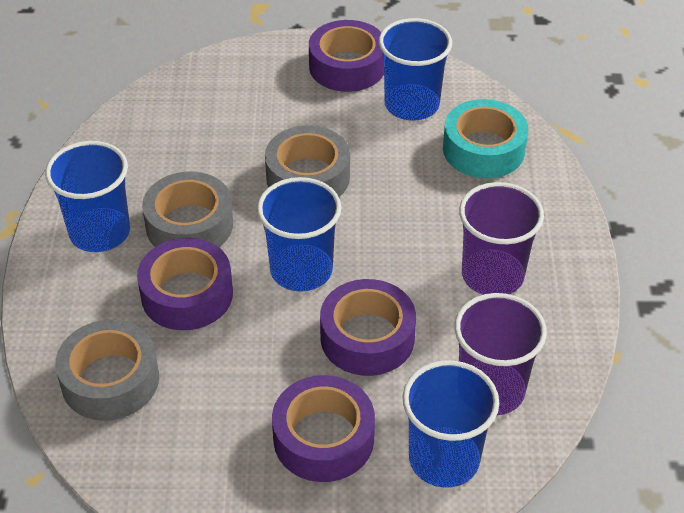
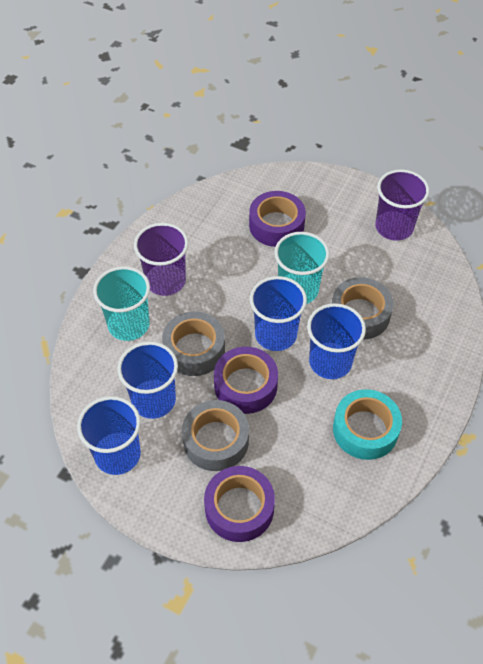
purple tape: [137,238,233,330] [272,375,375,482] [309,20,384,92] [320,279,416,376] = 4 -> [204,466,275,542] [214,347,278,414] [249,191,306,247] = 3
turquoise cup: none = 0 -> [93,266,150,341] [274,232,329,304] = 2

